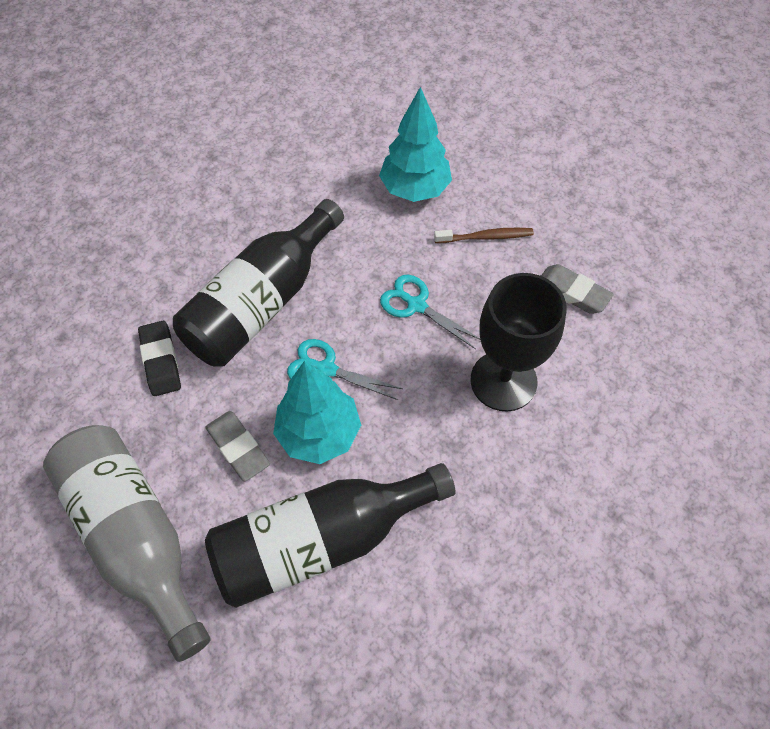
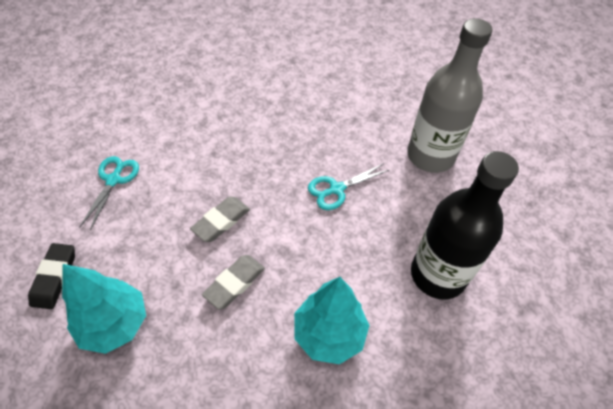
black bottle: [173,199,344,367] [205,463,456,608] = 2 -> [411,151,519,299] = 1
black goblet: [471,273,567,412] = 1 -> none = 0
brown toothbrush: [434,228,534,243] = 1 -> none = 0

